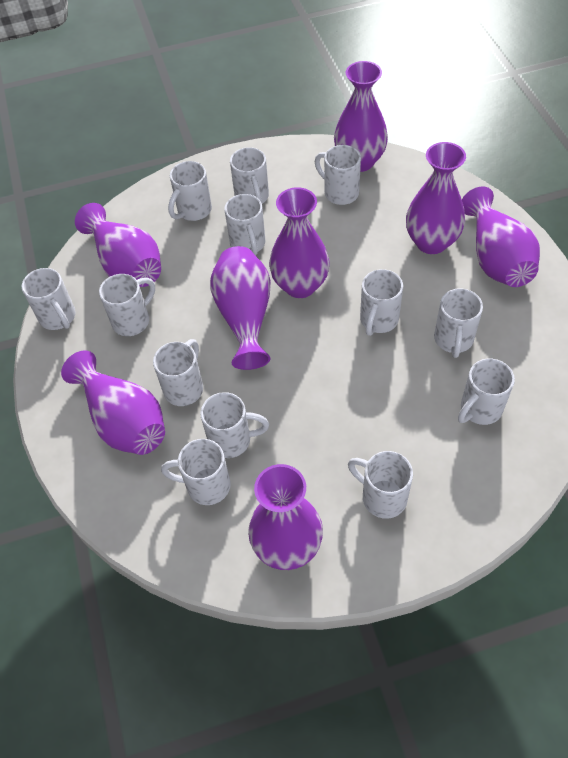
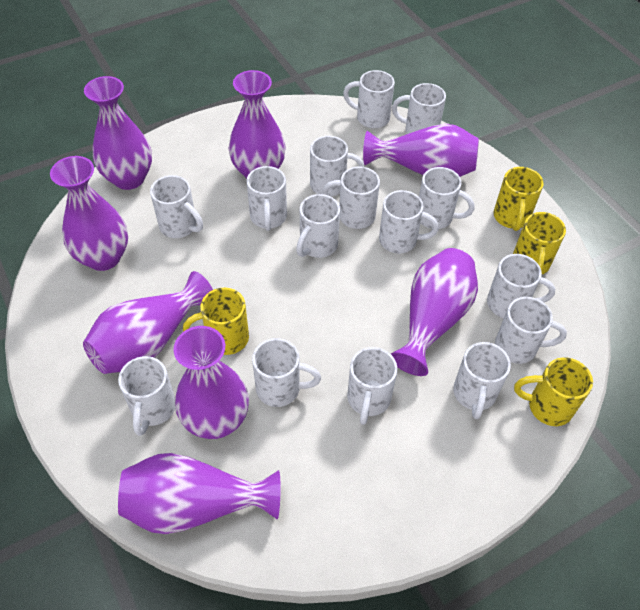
white mug: [21,268,76,330] [99,274,155,336] [153,339,203,406] [161,439,231,505] [168,161,212,221] [200,392,269,458] [224,194,265,256] [230,147,269,204] [315,145,361,205] [348,451,413,519] [360,269,403,336] [434,289,483,358] [458,359,515,425] = 13 -> [118,356,175,436] [150,175,203,238] [247,166,287,231] [252,338,321,407] [296,194,340,258] [310,136,364,197] [322,166,380,229] [343,70,395,128] [347,347,397,425] [379,190,439,253] [392,83,446,134] [419,167,474,229] [453,342,511,419] [487,254,555,318] [495,297,567,364] = 15
yellow mug: none = 0 -> [183,288,249,355] [494,167,544,231] [513,212,566,274] [514,357,593,426] = 4

